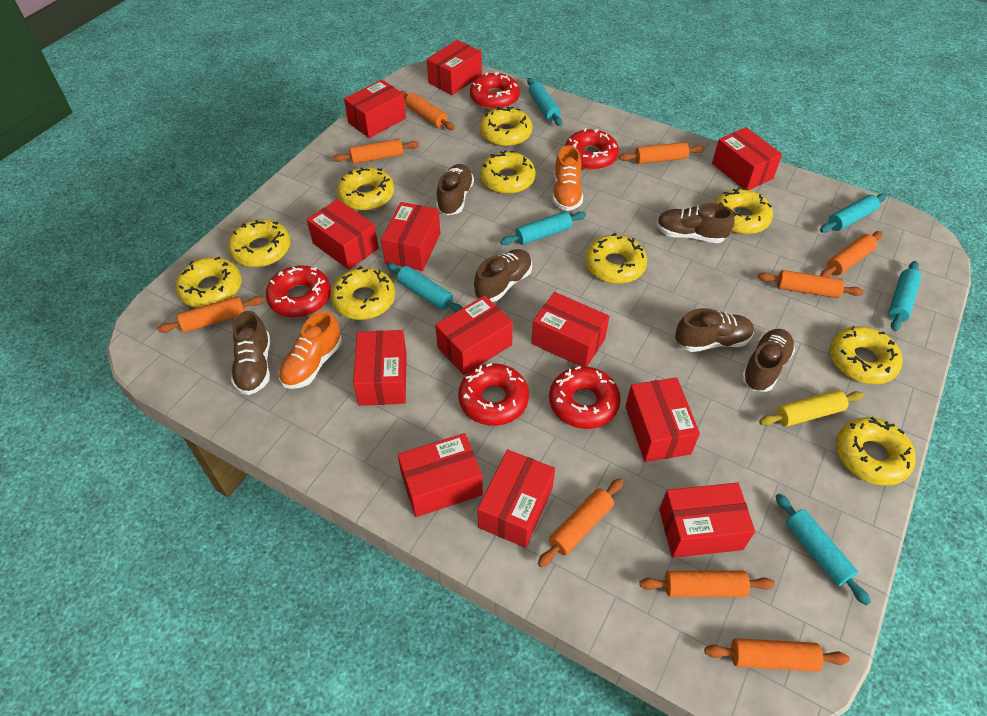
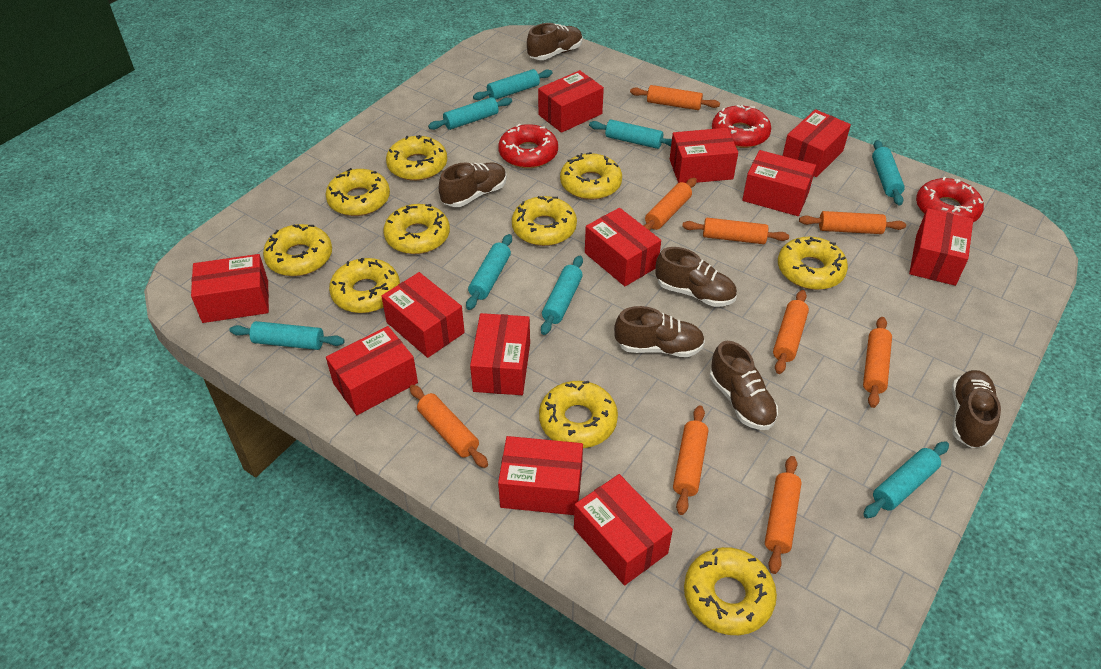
orange shoe: [278,311,342,389] [553,145,583,211] = 2 -> none = 0
red donut: [266,265,331,318] [458,363,529,426] [470,72,520,110] [549,366,621,429] [565,128,619,170] = 5 -> [498,124,558,168] [712,105,771,148] [916,177,984,222] = 3
turquoise rolling pin: [387,263,463,312] [500,211,586,245] [527,78,562,126] [775,493,871,605] [820,193,887,233] [888,261,921,331] = 6 -> [229,321,345,350] [428,97,512,130] [466,234,512,310] [473,69,553,100] [541,256,583,335] [589,120,672,149] [863,441,949,518] [872,140,905,206] = 8
yellow rolling pin: [759,390,864,427] = 1 -> none = 0

